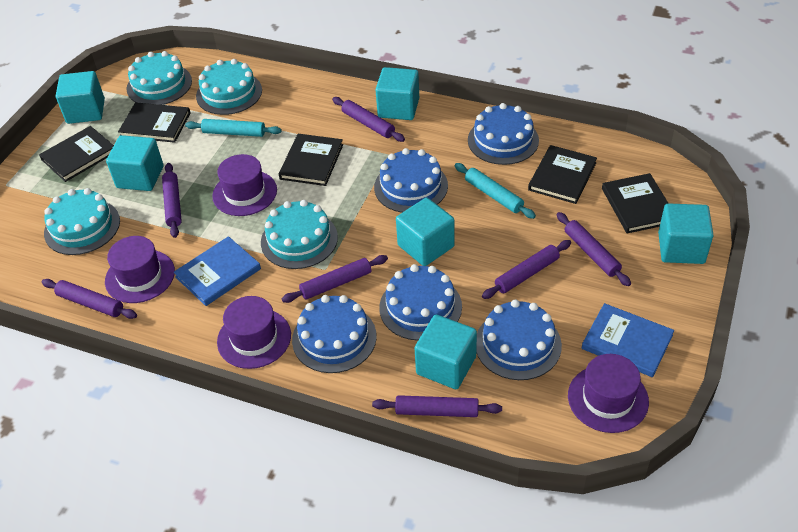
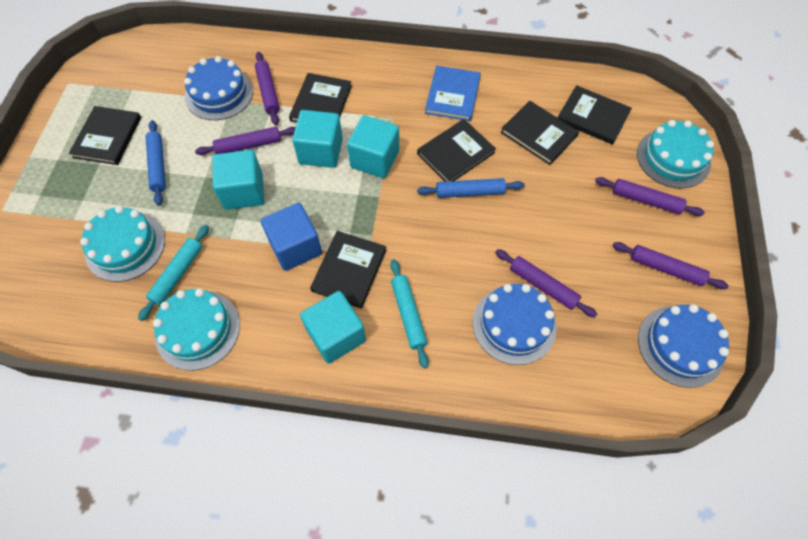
black book: [39,126,114,182] [118,102,190,143] [279,134,343,186] [528,145,597,204] [602,173,668,234] = 5 -> [69,106,141,165] [289,73,352,123] [310,231,386,308] [417,119,496,182] [501,101,579,165] [558,85,632,145] = 6
blue book: [174,236,261,306] [582,303,674,377] = 2 -> [425,66,481,121] = 1
blue cake: [292,295,377,373] [374,148,448,213] [379,264,462,341] [468,103,539,165] [476,300,562,380] = 5 -> [184,56,253,120] [473,284,557,365] [638,304,729,388] = 3
blue cube: none = 0 -> [261,203,322,271] = 1
blue rolling pin: none = 0 -> [146,120,166,206] [417,178,524,198] = 2
purple hat: [105,236,175,303] [212,154,277,216] [217,296,291,369] [568,354,649,433] = 4 -> none = 0
purple rolling pin: [42,279,137,319] [162,163,182,238] [282,255,388,303] [332,97,405,142] [372,395,502,417] [482,240,571,299] [557,212,631,286] = 7 -> [195,127,296,155] [255,52,280,125] [495,249,597,318] [595,177,705,216] [613,242,729,289] = 5
turquoise cake: [44,188,120,255] [126,51,192,105] [196,59,262,115] [261,200,338,269] = 4 -> [80,206,165,282] [153,288,240,371] [637,120,714,189] = 3
turquoise cube: [56,71,105,124] [106,135,164,191] [375,67,419,120] [396,198,455,266] [415,315,477,389] [658,203,714,264] = 6 -> [212,150,264,210] [292,110,343,168] [300,291,366,364] [347,115,399,178] = 4

